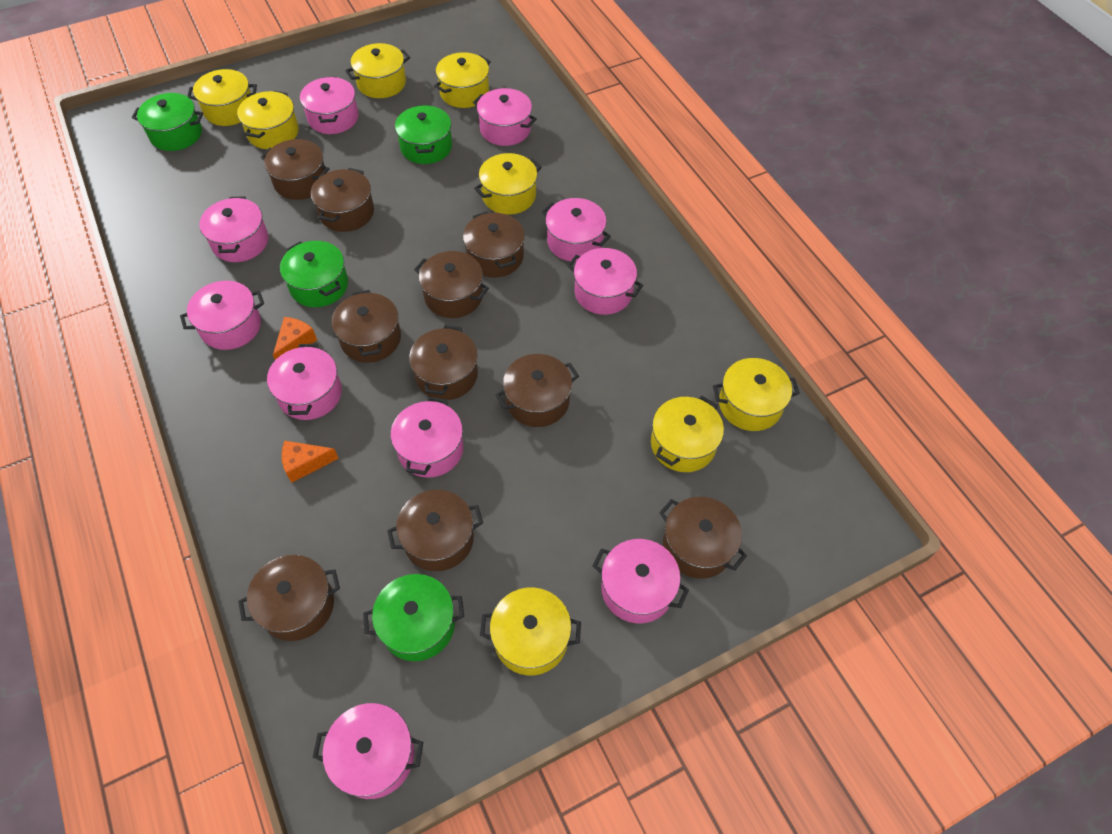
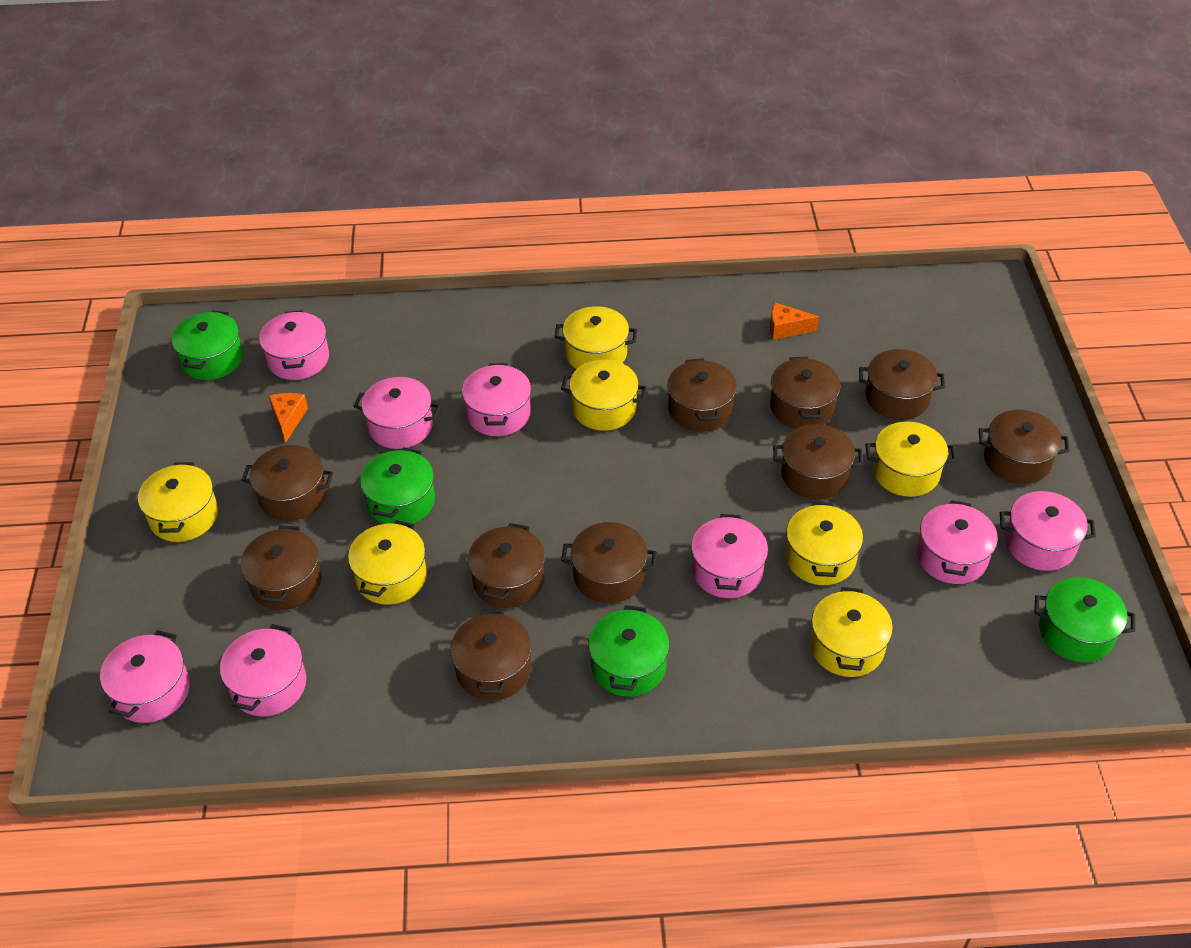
pink pot: [180,281,264,350] [199,196,268,262] [267,344,342,420] [300,77,358,134] [313,703,423,799] [391,397,464,478] [473,88,537,146] [542,198,611,262] [567,248,643,315] [593,539,689,623] = 10 -> [100,630,190,723] [220,624,306,716] [259,310,329,380] [354,377,441,449] [462,363,531,436] [691,514,768,598] [917,500,998,584] [1000,491,1096,571] = 8
yellow pot: [187,69,257,126] [237,91,299,149] [345,43,410,98] [434,52,491,108] [474,153,542,215] [480,587,581,675] [651,396,724,472] [713,358,800,431] = 8 -> [138,462,218,542] [348,520,427,605] [554,306,637,369] [561,359,647,431] [785,502,863,585] [810,587,893,677] [865,421,957,497] = 7

